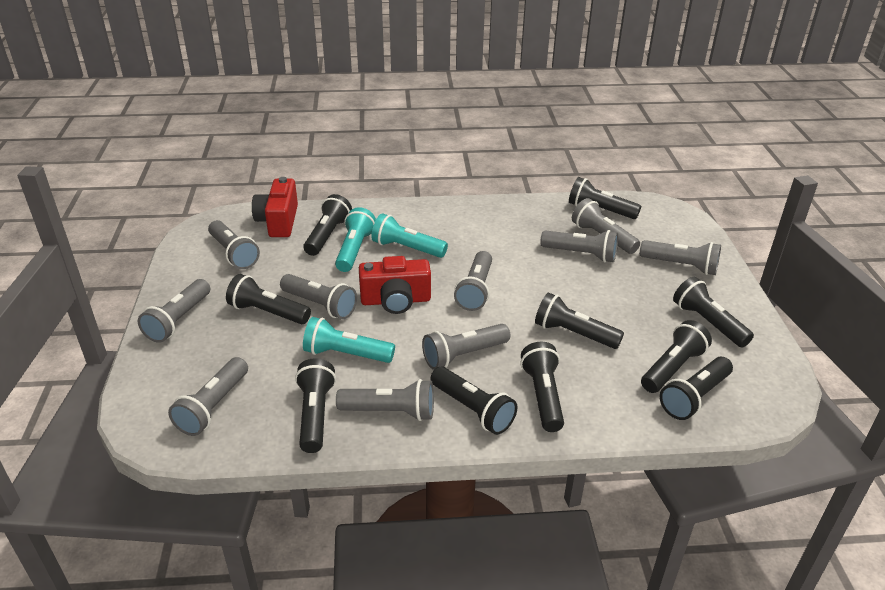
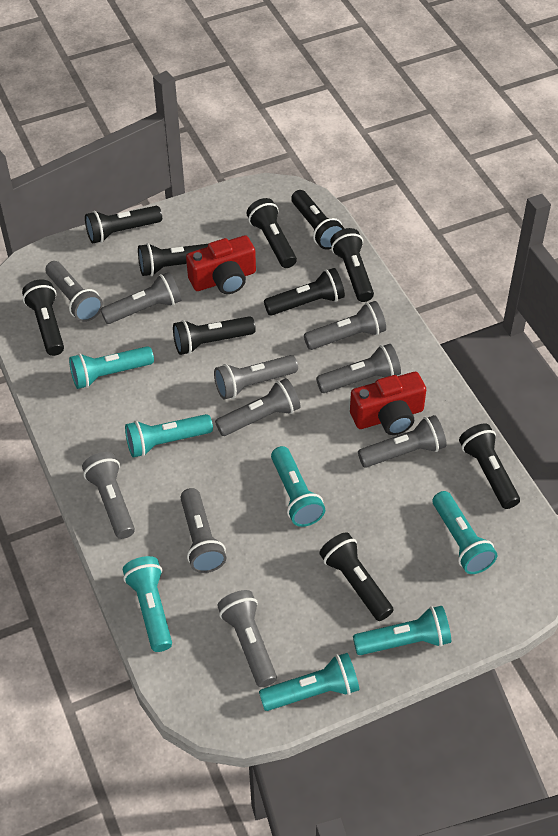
turquoise flashlight: [303,317,395,363] [335,207,376,272] [371,213,448,258] = 3 -> [69,346,154,389] [123,556,172,652] [125,414,213,458] [259,653,359,711] [271,446,325,527] [353,606,451,655] [433,491,497,574] = 7

